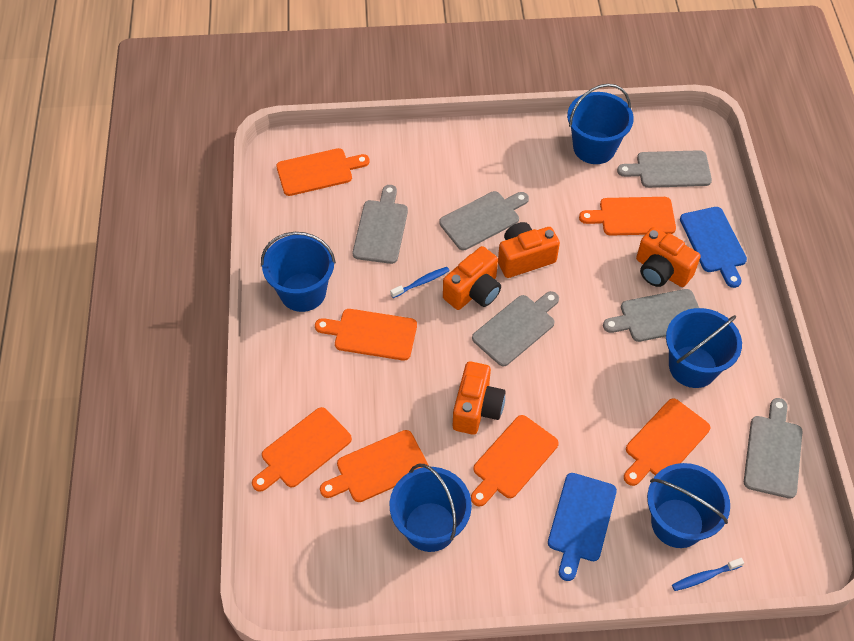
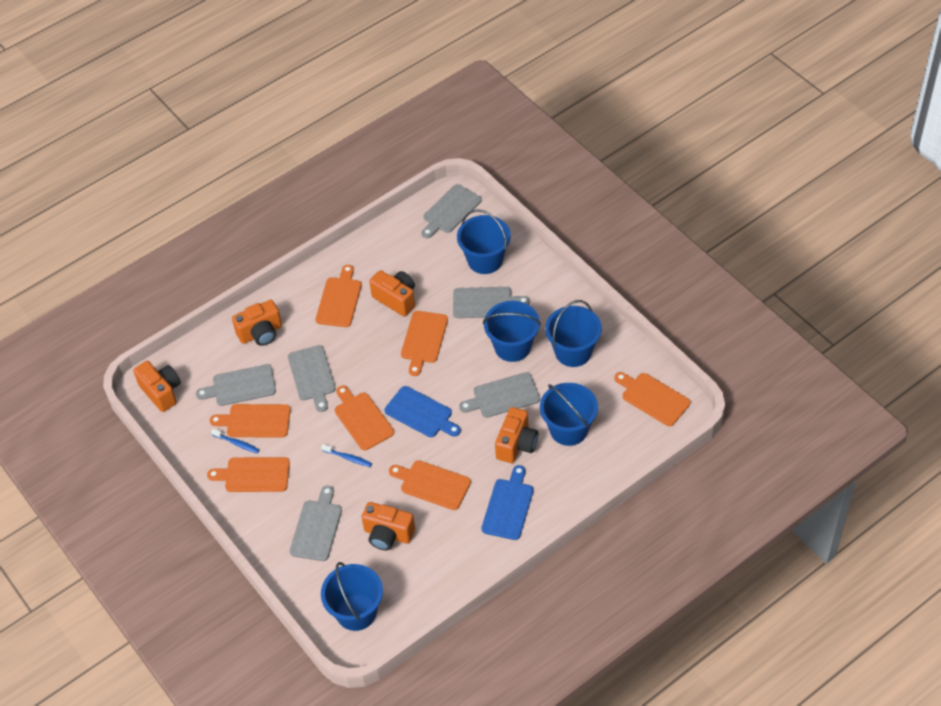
orange camera: [443,246,501,310] [453,361,506,435] [498,222,560,278] [636,227,701,287] = 4 -> [133,361,181,412] [232,300,282,346] [361,502,415,551] [369,270,415,316] [495,407,538,463] = 5

